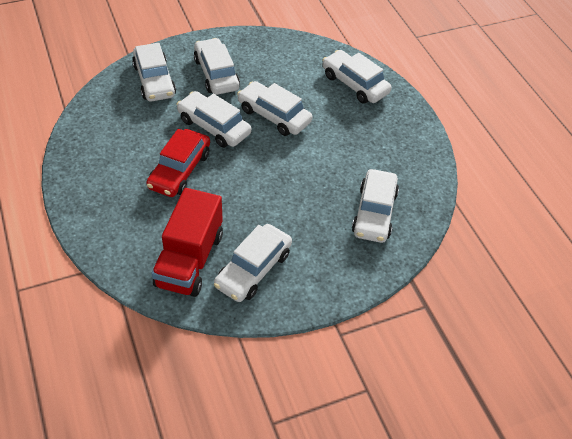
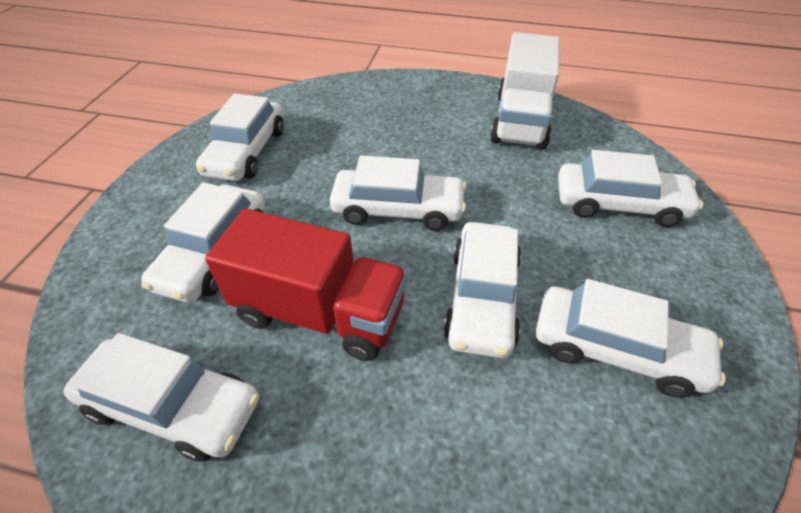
red car: [146,129,210,197] = 1 -> none = 0
white truck: none = 0 -> [490,32,560,149] = 1

